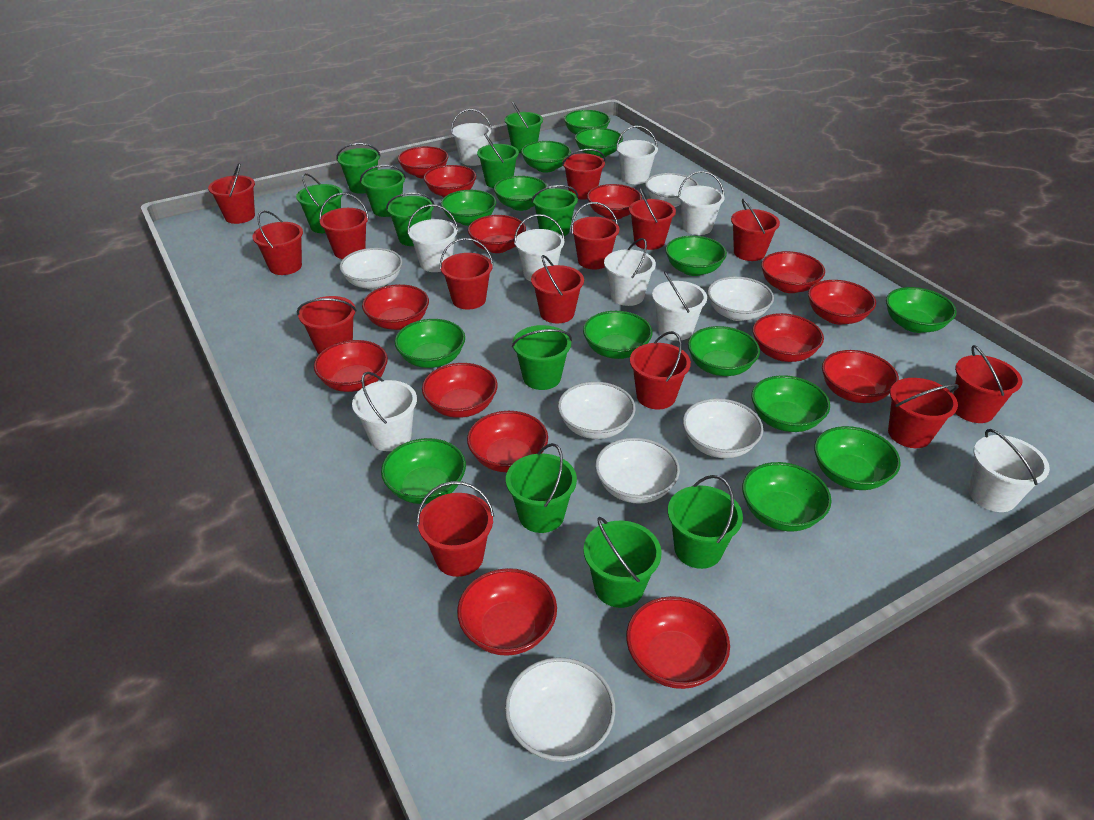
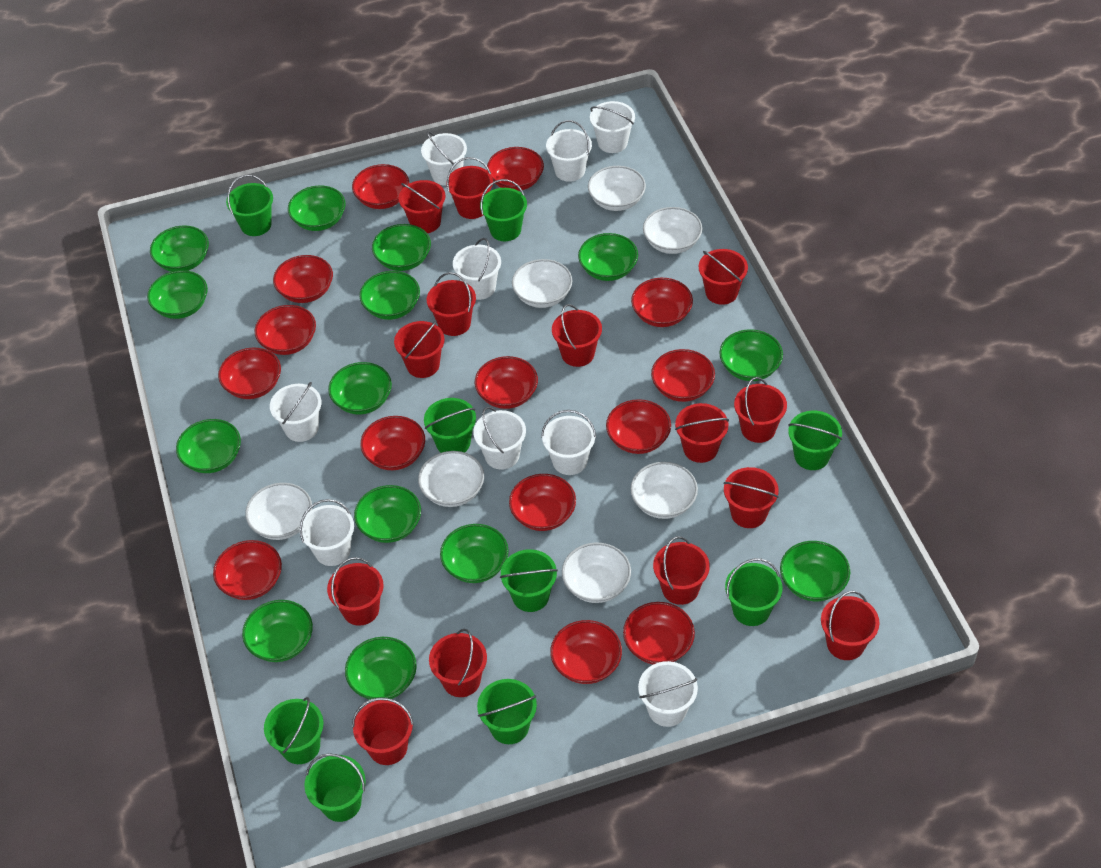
green bucket: [296,173,343,233] [336,143,381,194] [360,165,406,217] [386,193,434,246] [477,134,519,188] [505,101,543,153] [506,443,577,533] [512,325,572,390] [531,185,578,236] [584,517,662,608] [668,475,743,569] = 11 -> [226,175,273,236] [264,697,323,764] [304,753,366,822] [424,398,476,453] [477,679,537,744] [480,179,527,241] [500,549,558,612] [725,558,782,626] [788,411,842,470] = 9

